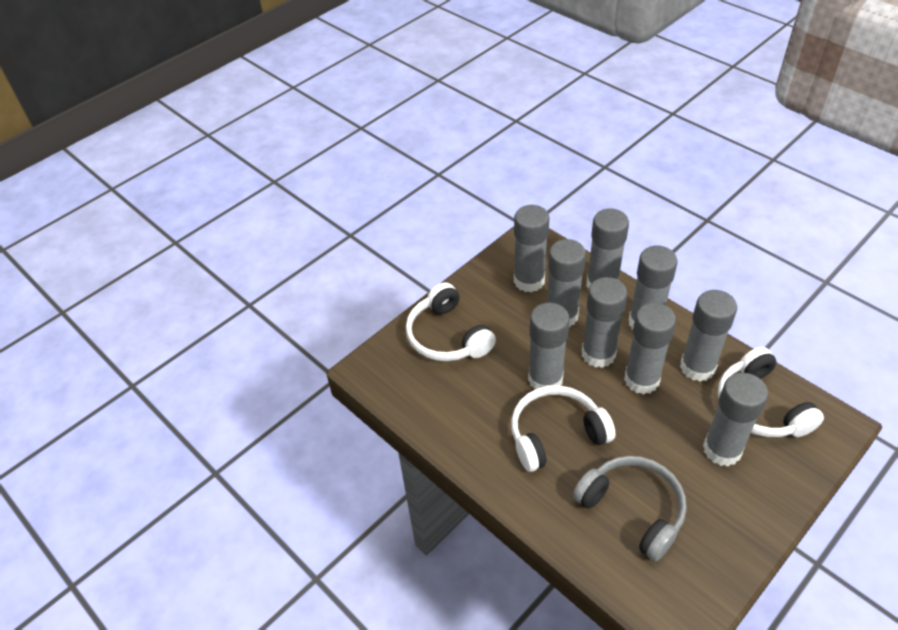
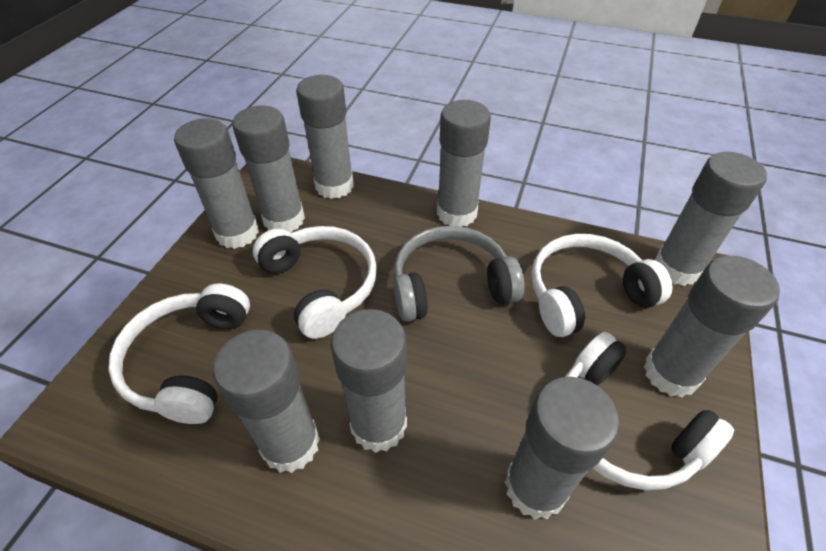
white headphones: [406,283,496,361] [511,386,615,472] [718,347,824,437] = 3 -> [108,284,250,424] [253,226,377,339] [531,234,673,337] [565,332,734,490] = 4

